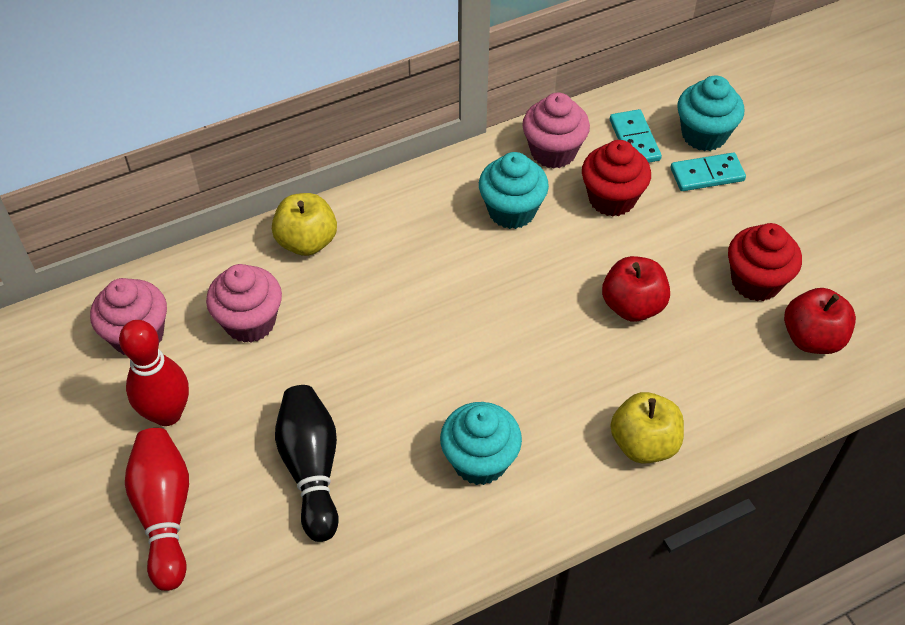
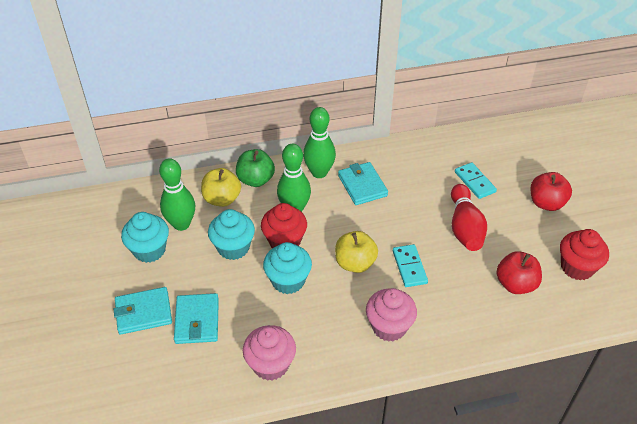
black bowling pin: [275,385,339,542] = 1 -> none = 0
green apple: none = 0 -> [236,149,275,187] = 1
green bowling pin: none = 0 -> [159,158,195,231] [277,144,311,212] [303,107,336,178] = 3
pink cupcake: [90,278,167,355] [206,264,282,343] [522,93,590,169] = 3 -> [243,325,296,381] [366,288,417,342] = 2
red bowling pin: [119,320,189,426] [125,428,189,591] = 2 -> [451,184,487,251] = 1
turquoise wallet: none = 0 -> [114,287,172,335] [174,293,219,344] [338,162,388,205] = 3

